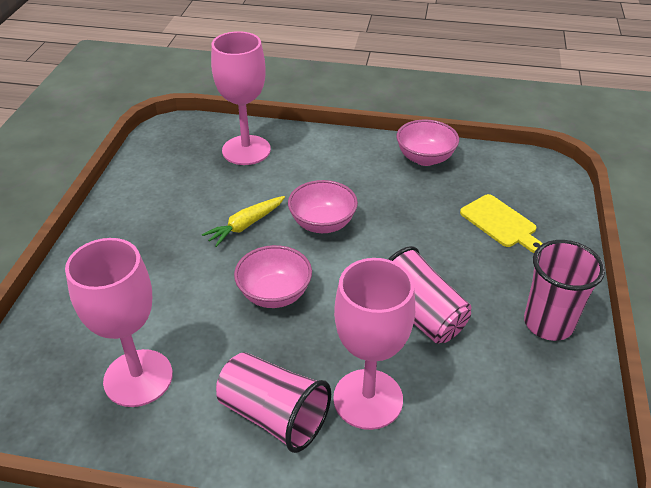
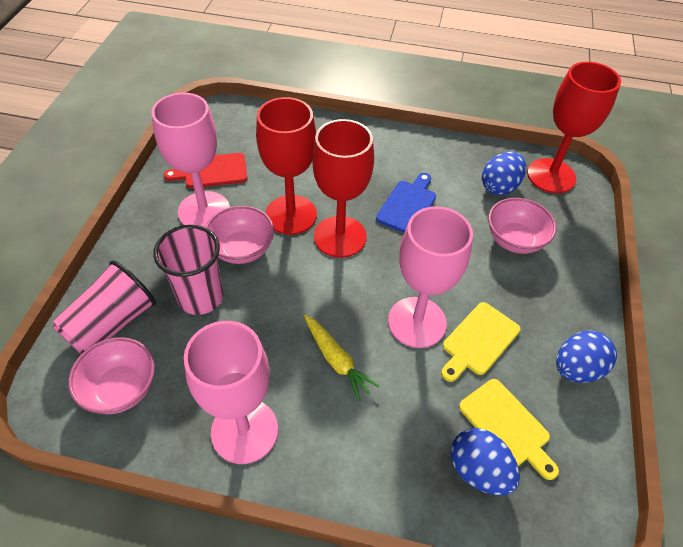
blue cutting board: none = 0 -> [376,173,436,233] = 1
blue egg: none = 0 -> [451,428,520,495] [482,152,526,195] [556,331,617,383] = 3
pink cup: [216,352,331,453] [388,246,471,344] [524,240,605,341] = 3 -> [52,260,156,354] [153,225,223,315] = 2
red cutting board: none = 0 -> [163,153,247,188] = 1
red goblet: none = 0 -> [256,97,317,235] [312,119,374,258] [527,62,621,193] = 3
yellow cutting board: [460,194,543,253] = 1 -> [441,302,520,382] [459,379,559,480] = 2

